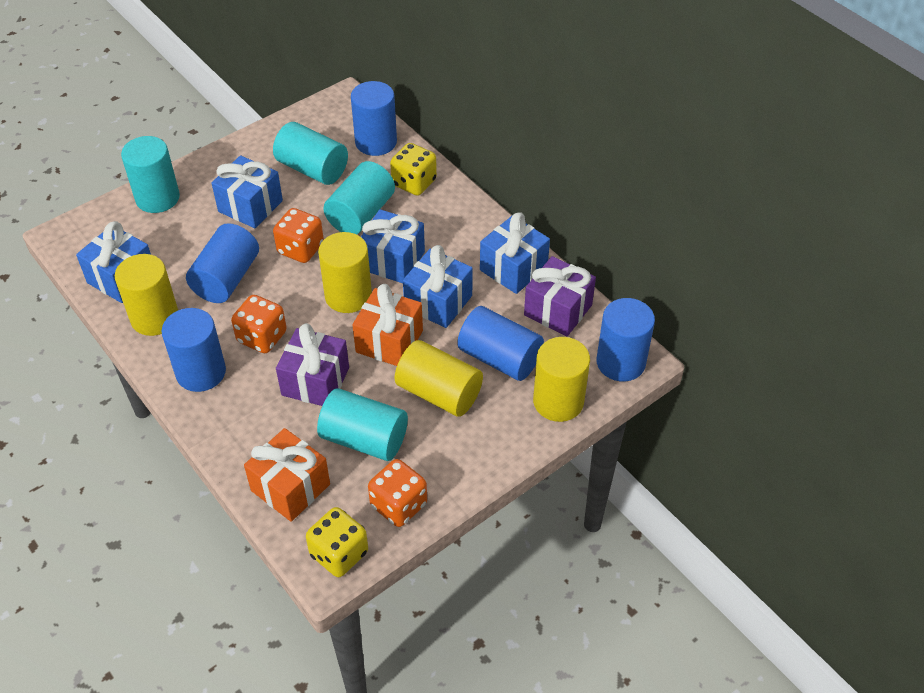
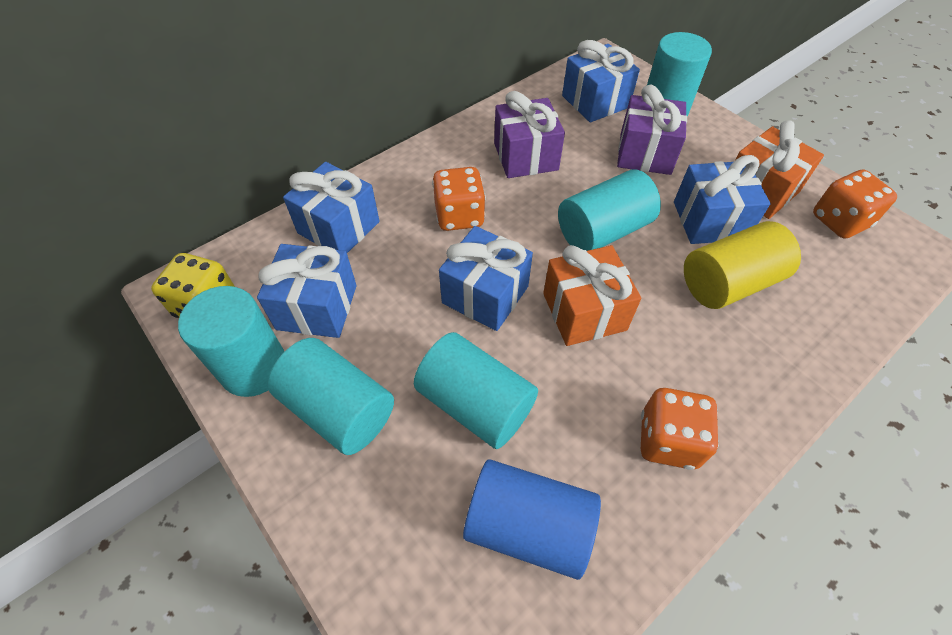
blue cylinder: [161,308,226,392] [186,223,259,303] [351,81,397,156] [458,306,544,381] [596,298,655,381] = 5 -> [463,459,601,580] = 1
turquoise cylinder: [121,136,180,213] [273,122,348,185] [317,388,408,461] [323,161,395,235] = 4 -> [178,286,284,397] [268,338,394,455] [414,332,538,449] [558,169,661,251] [647,32,712,116] = 5
yellow cylinder: [115,254,178,336] [318,232,372,313] [394,340,483,417] [533,337,590,422] = 4 -> [684,221,801,309] = 1
yellow dice: [306,507,368,577] [390,143,437,196] = 2 -> [151,253,235,318] = 1

